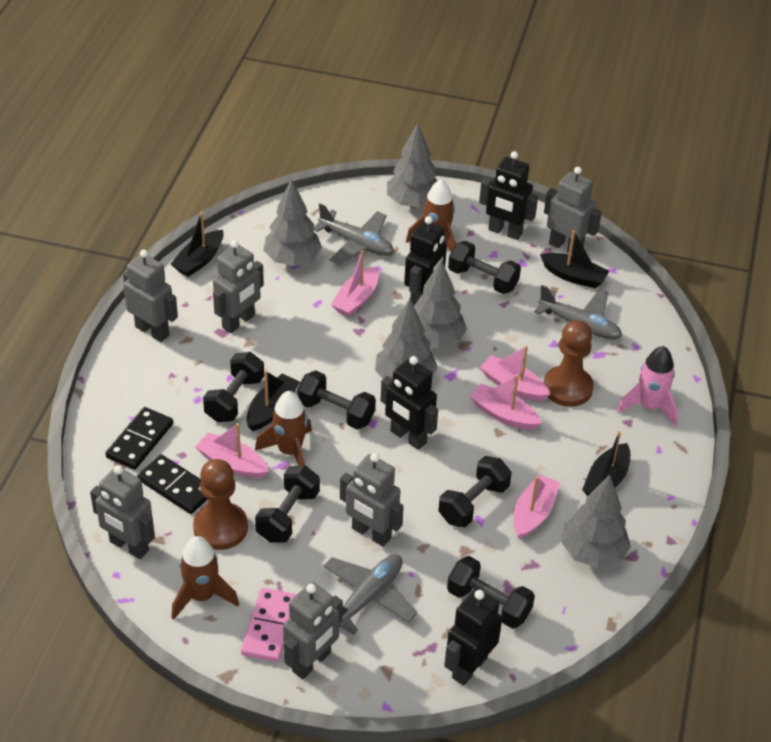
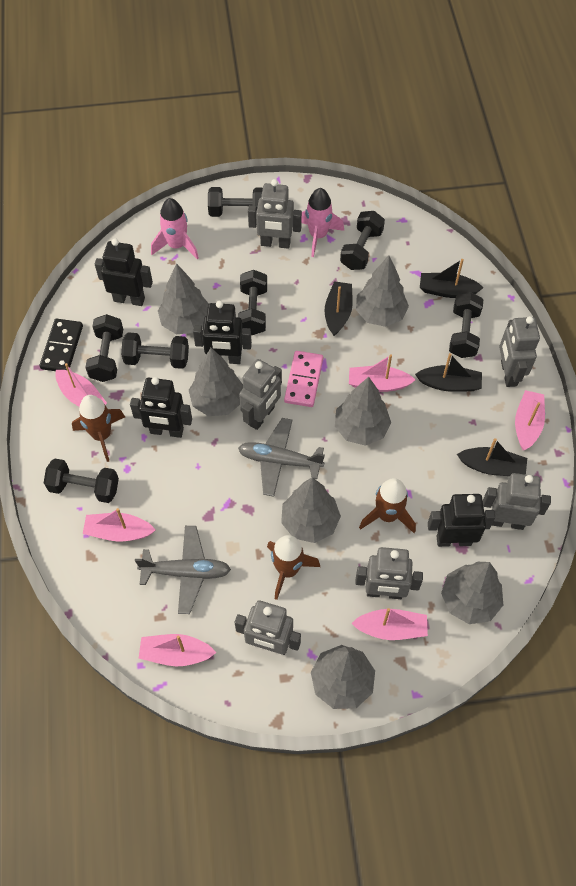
black domino: [106,407,173,470] [137,454,208,514] = 2 -> [39,319,83,371] = 1
black dumbbell: [203,352,264,422] [255,466,320,543] [297,370,376,430] [438,456,511,528] [447,556,535,629] [448,241,521,294] = 6 -> [44,458,119,503] [85,314,123,382] [121,333,189,369] [208,187,263,217] [238,270,267,335] [340,211,385,270] [449,292,484,358] = 7
brown pawn: [193,459,248,550] [544,320,594,407] = 2 -> none = 0
grey plane: [314,204,393,265] [323,554,417,635] [534,285,622,347] = 3 -> [135,526,231,614] [238,418,325,497] = 2
grey tree: [263,179,322,266] [375,299,438,379] [387,123,437,208] [414,260,467,348] [561,475,631,568] = 5 -> [158,263,209,334] [189,348,244,416] [281,477,341,543] [311,645,375,709] [335,377,391,446] [356,255,409,327] [441,562,503,624] = 7
pink boat: [196,423,269,478] [331,250,379,317] [470,375,542,430] [480,346,550,401] [514,474,560,539] = 5 -> [55,363,107,407] [83,508,155,542] [138,634,216,666] [349,354,415,392] [352,608,428,640] [515,390,545,450] = 6
pink rocket: [617,346,678,426] = 1 -> [151,198,199,260] [302,188,344,257] = 2

